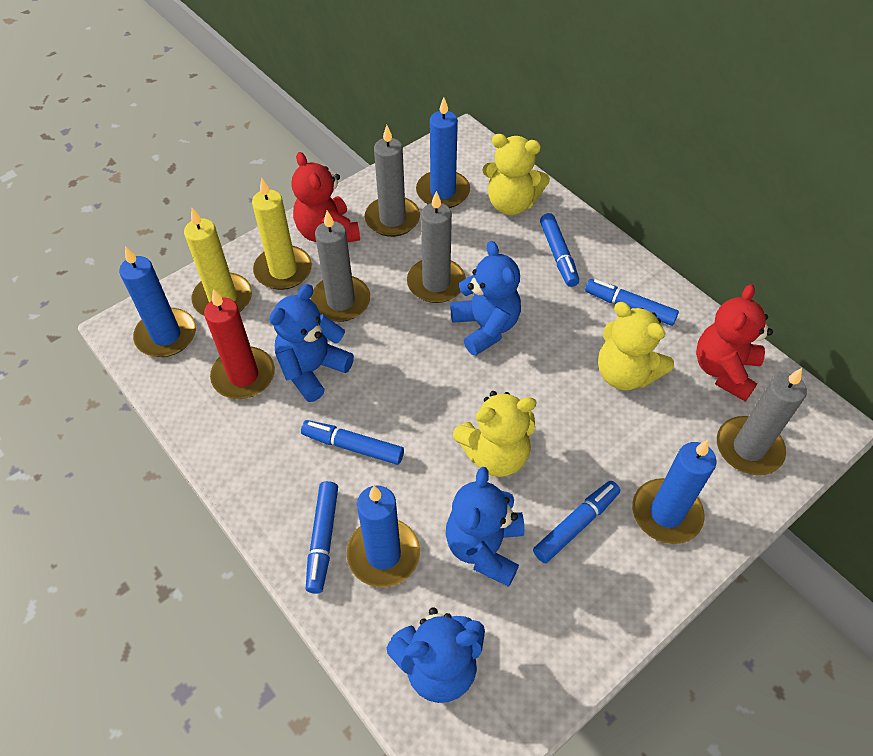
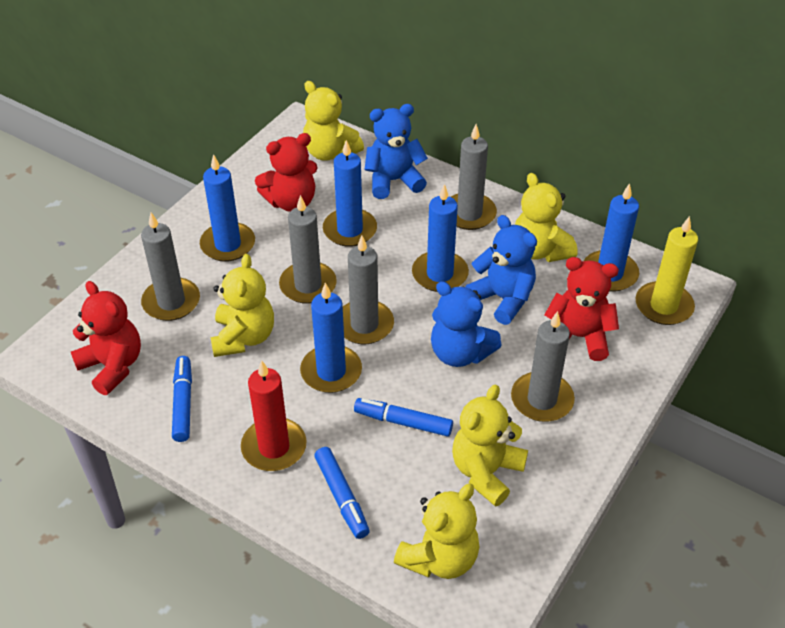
blue candle: [119,246,196,357] [346,485,420,587] [416,97,470,208] [632,440,717,544] = 4 -> [200,154,255,262] [300,283,362,393] [323,140,377,247] [412,184,469,292] [584,183,639,292] = 5
blue marker: [301,420,404,465] [306,481,338,594] [533,481,620,563] [540,213,579,287] [585,279,679,326] = 5 -> [172,356,192,442] [314,447,370,539] [354,398,453,437] = 3
blue teddy bear: [269,284,354,402] [387,607,485,703] [446,467,524,587] [450,241,521,356] = 4 -> [364,104,428,199] [431,281,502,367] [466,215,537,325] = 3
grey candle: [310,211,370,322] [365,125,420,237] [407,191,466,303] [717,368,807,475] = 4 -> [141,213,200,321] [279,195,337,304] [343,236,394,344] [451,124,497,230] [511,311,575,422] = 5
red teddy bear: [292,152,360,242] [696,284,773,401] = 2 -> [71,281,141,395] [255,133,318,212] [544,257,619,361] = 3
yellow candle: [184,208,252,316] [252,178,312,290] = 2 -> [635,216,698,325] = 1
yellow teddy bear: [453,391,537,477] [482,134,550,215] [598,302,674,390] = 3 -> [211,254,274,357] [303,81,364,161] [394,483,480,579] [452,385,528,507] [515,173,578,262] = 5

